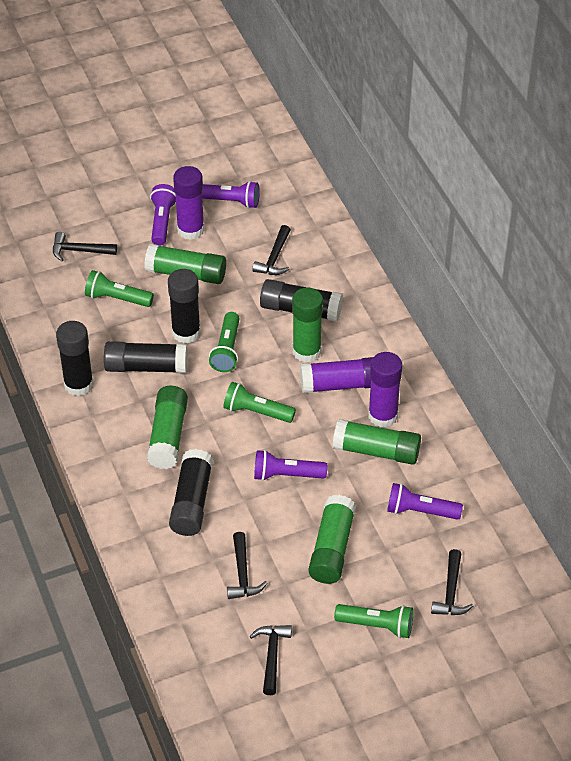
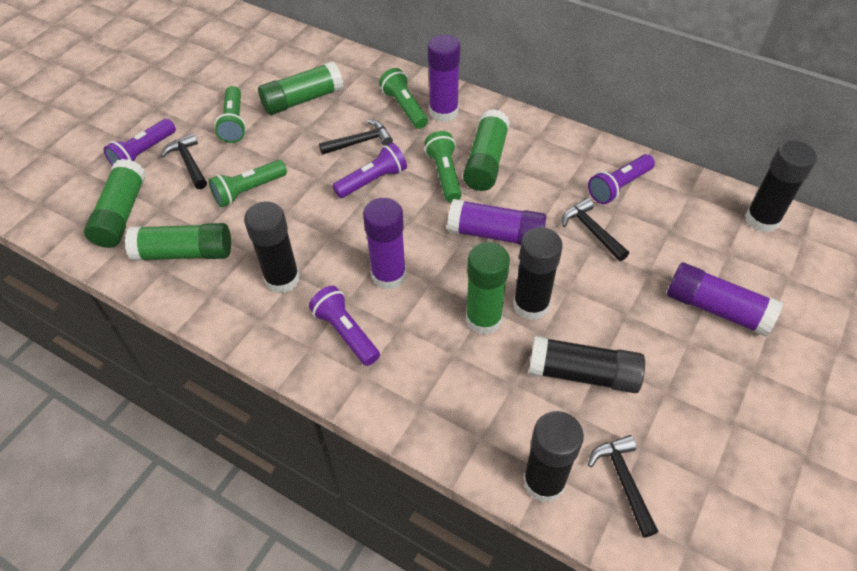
black hammer: [53,232,117,261] [227,532,267,599] [250,625,292,695] [252,225,291,275] [431,549,473,615] = 5 -> [161,133,207,189] [319,119,393,155] [562,198,629,261] [588,435,659,538] = 4
purple glue stick: [173,166,205,240] [300,357,373,393] [368,352,402,427] = 3 -> [363,198,406,289] [428,35,460,122] [447,199,547,245] [667,263,783,337] = 4

